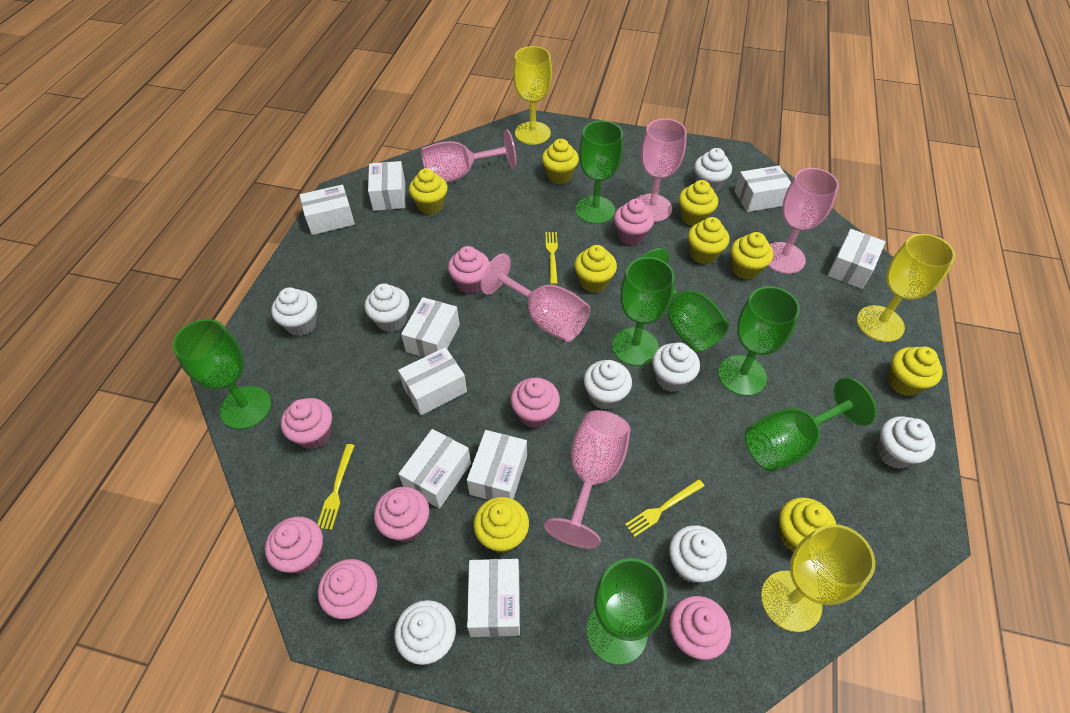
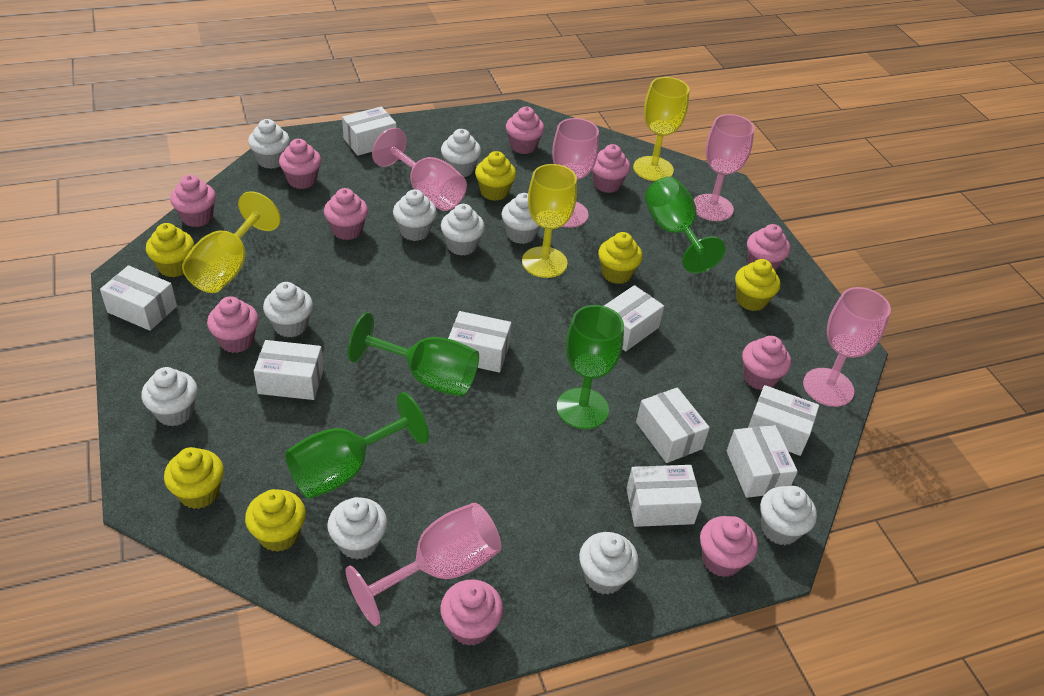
green goblet: [172,319,271,429] [576,121,623,224] [587,558,667,665] [612,257,674,366] [641,248,729,352] [718,286,800,396] [745,377,877,472] = 7 -> [285,392,429,499] [348,312,479,397] [556,305,624,429] [645,177,725,273] = 4
pink cupcake: [265,516,323,574] [281,398,332,449] [318,559,377,619] [374,487,429,542] [448,246,490,294] [511,378,560,428] [614,199,654,246] [670,596,731,660] = 8 -> [170,175,216,227] [207,296,259,353] [279,139,321,189] [324,188,368,240] [440,579,503,646] [506,106,544,154] [592,144,630,193] [700,516,758,577] [742,336,791,390] [747,224,790,271] = 10
white cupcake: [271,287,317,336] [365,283,409,332] [394,600,456,665] [584,360,632,410] [652,342,700,392] [669,525,727,583] [694,148,732,193] [877,416,936,469] = 8 -> [141,367,198,426] [248,119,290,169] [263,282,313,337] [327,497,387,559] [393,189,437,241] [441,129,481,177] [441,204,485,256] [502,193,540,244] [579,532,639,594] [760,486,817,545] = 10
yellow cupcake: [409,168,448,215] [474,497,529,553] [542,139,579,184] [574,245,617,293] [679,180,718,226] [688,217,729,265] [731,232,773,280] [779,497,836,552] [888,347,943,396] = 9 -> [146,223,194,277] [164,447,224,509] [245,489,306,552] [475,151,516,201] [598,232,643,284] [735,259,780,311] = 6
yellow fork: [318,444,355,530] [545,232,558,285] [625,479,704,537] = 3 -> none = 0

